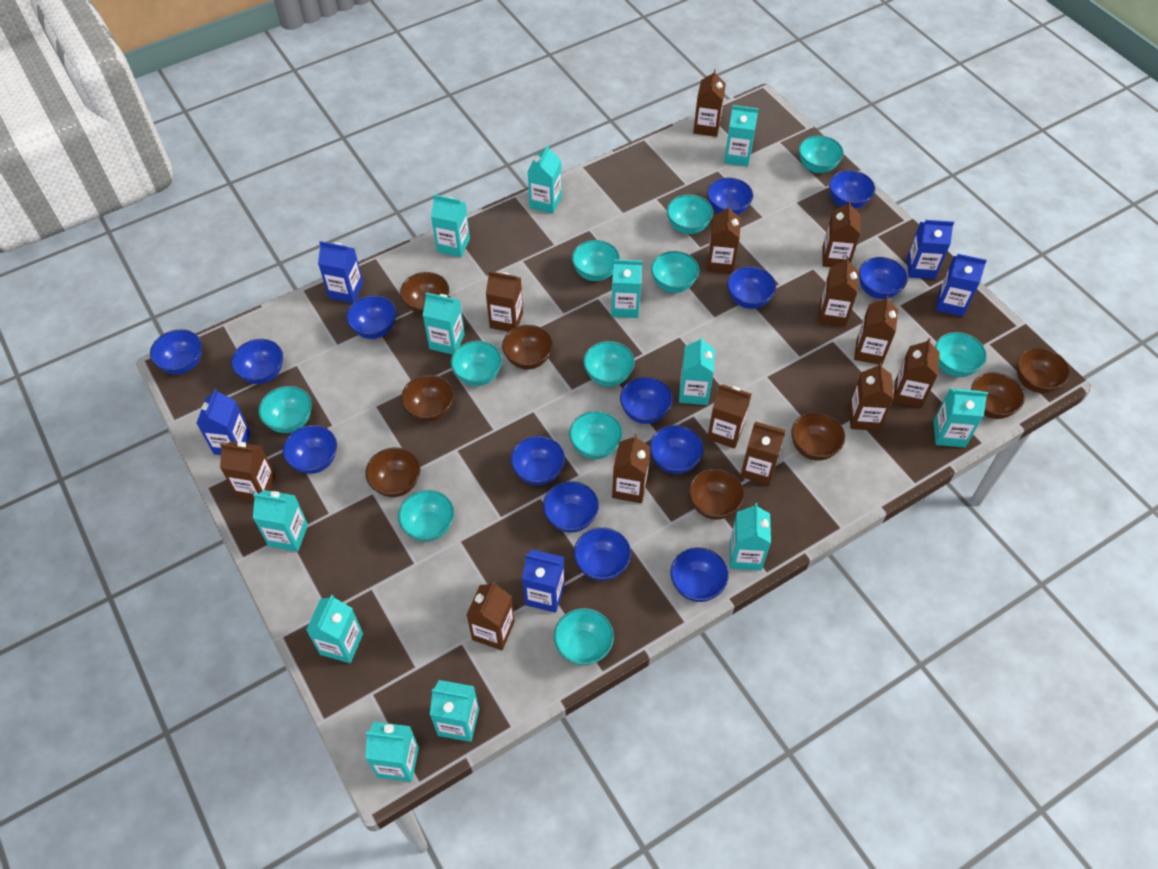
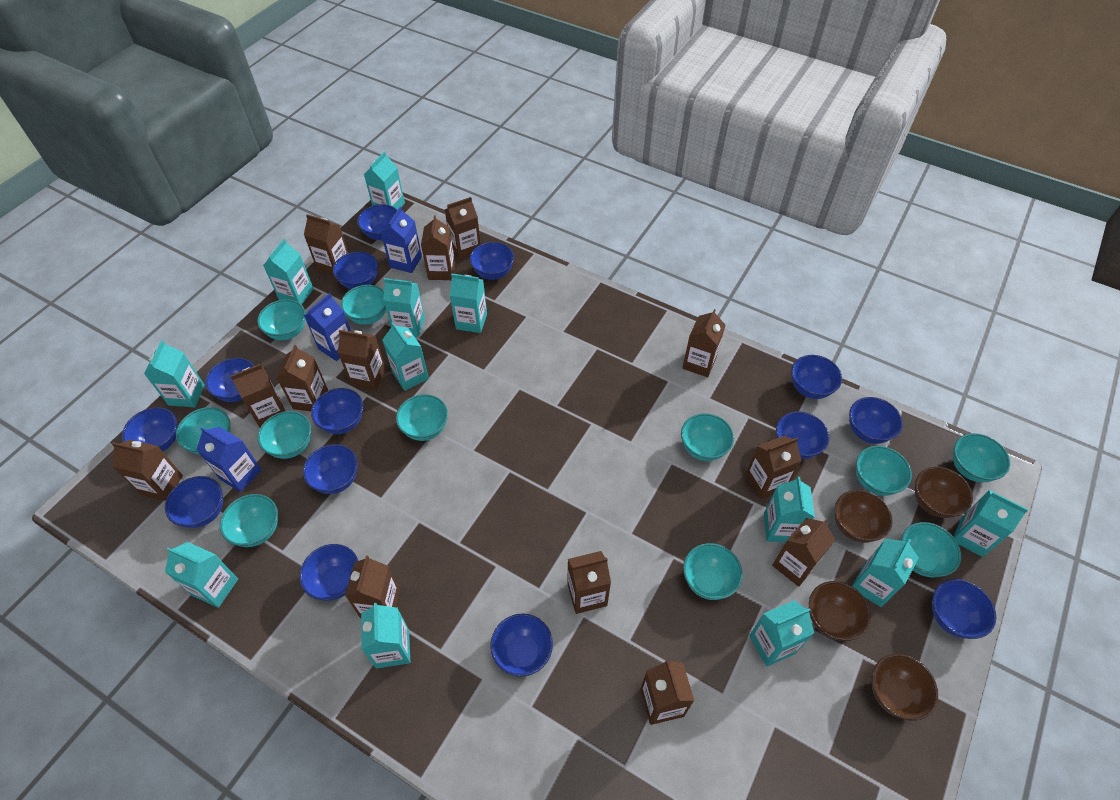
blue carton: [197,389,251,455] [318,241,363,303] [522,549,565,613] [907,220,954,279] [936,254,987,317] = 5 -> [196,427,262,492] [304,293,351,361] [381,207,422,273] = 3
brown bowl: [365,447,421,497] [400,272,449,314] [401,375,454,422] [502,325,553,370] [689,469,744,520] [791,412,845,461] [971,372,1025,419] [1017,347,1070,393] = 8 -> [809,581,871,641] [835,490,893,543] [872,654,938,721] [915,467,973,518] = 4

